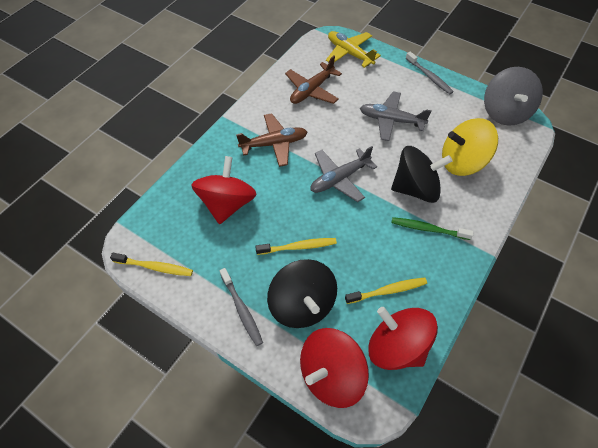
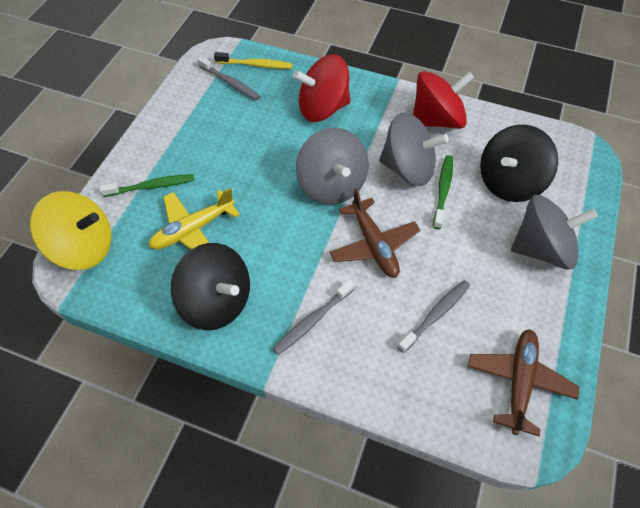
green toothbrush: [391,217,474,240] = 1 -> [100,174,194,197] [433,155,453,229] = 2
grey plane: [310,146,377,202] [360,91,432,141] = 2 -> none = 0
grey spinning top: [484,67,543,126] = 1 -> [296,128,369,205] [379,113,449,186] [511,195,598,270] = 3
grey toothbrush: [220,268,263,346] [406,51,454,94] = 2 -> [197,56,260,101] [273,280,355,355] [397,280,470,353] = 3
red spinning top: [191,156,257,224] [300,328,369,408] [368,307,438,370] = 3 -> [293,54,351,122] [413,71,474,129] = 2
yellow toothbrush: [110,253,193,276] [255,238,337,255] [345,277,427,304] = 3 -> [214,52,292,69] = 1

